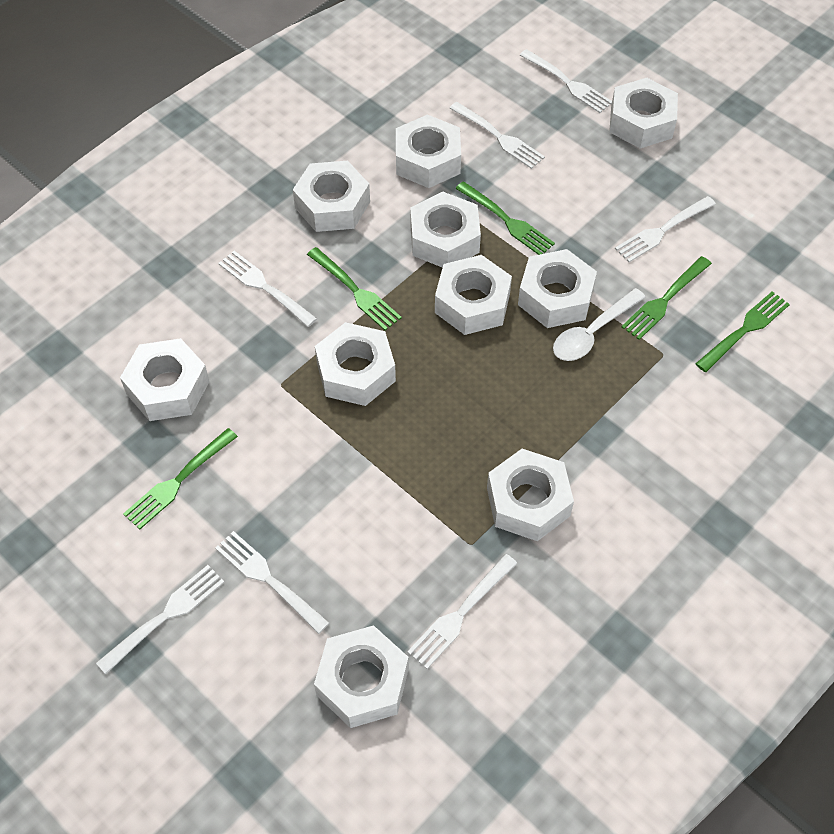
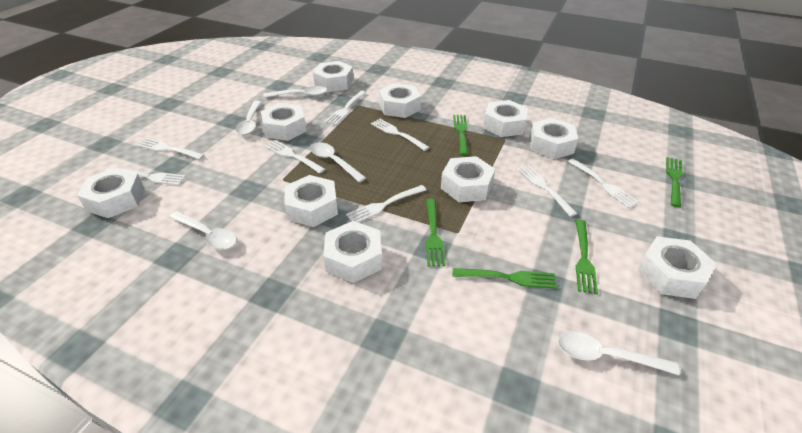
white fork: [96,565,224,674] [215,531,330,634] [218,251,317,327] [407,554,517,669] [449,102,545,169] [519,49,612,113] [615,196,716,262] = 7 -> [106,168,186,185] [136,138,205,159] [265,140,325,173] [325,91,366,125] [346,185,426,222] [371,119,429,151] [516,164,577,217] [567,158,639,208] = 8
white spoon: [553,288,645,361] = 1 -> [169,211,237,250] [235,101,261,135] [263,86,327,98] [311,142,366,182] [558,332,680,375] = 5

